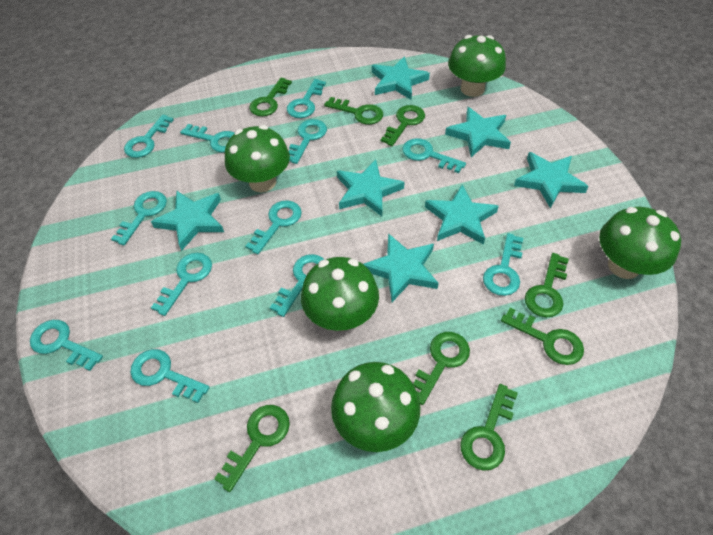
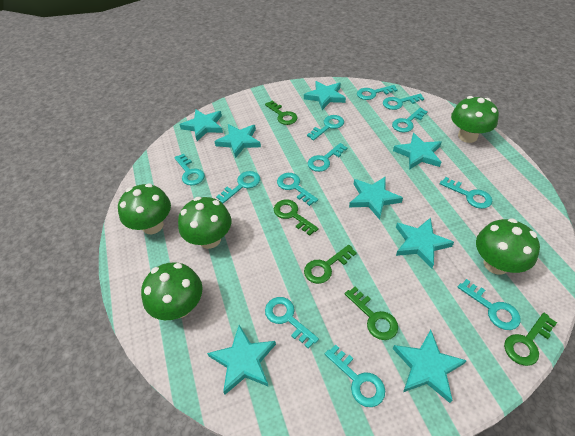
green key: [214,405,290,492] [249,78,292,116] [324,97,383,125] [381,105,425,146] [413,332,470,405] [461,384,518,471] [501,308,584,365] [525,253,569,318] = 8 -> [265,101,298,125] [274,200,319,236] [304,245,357,284] [345,287,398,340] [504,313,557,366] = 5
turquoise star: [151,191,224,251] [337,159,404,216] [364,233,439,302] [372,56,430,100] [425,184,499,245] [445,107,511,157] [514,152,589,208] = 7 -> [179,109,223,141] [207,325,276,395] [214,124,261,158] [304,81,346,110] [349,176,403,220] [393,133,442,170] [393,330,467,403] [396,217,454,269] = 8

